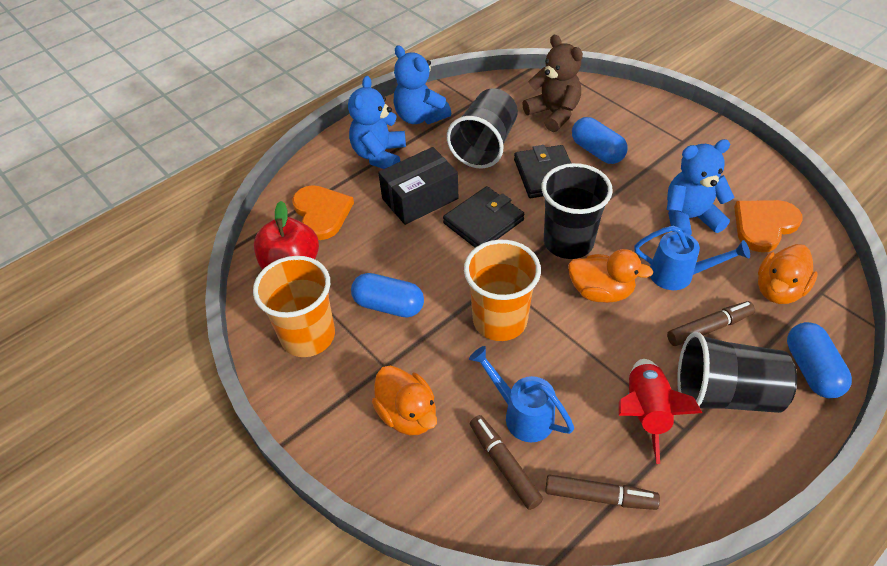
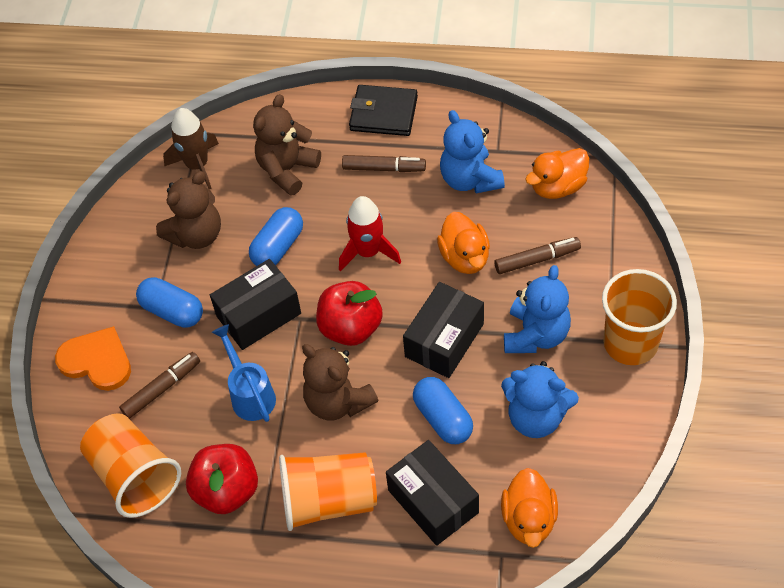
black box: [378,147,458,225] = 1 -> [210,259,301,350] [386,440,479,546] [403,282,484,378] = 3
black cup: [447,89,518,169] [541,163,613,259] [677,332,797,413] = 3 -> none = 0
black wallet: [443,186,524,248] [514,145,571,198] = 2 -> [349,85,418,136] = 1
blue watering can: [469,346,574,442] [634,225,750,290] = 2 -> [212,324,276,422] = 1
brown rocket: none = 0 -> [163,108,219,189] = 1
brown teddy bear: [522,35,583,132] = 1 -> [156,171,221,249] [253,94,321,196] [302,344,379,421] = 3
orange cup: [253,256,335,357] [464,240,541,341] = 2 -> [80,413,181,518] [279,452,377,531] [602,269,677,365] = 3
orange heart: [292,185,354,240] [734,200,803,252] = 2 -> [55,326,131,391] = 1
red apple: [254,201,319,270] = 1 -> [186,444,258,514] [316,281,383,346] = 2

